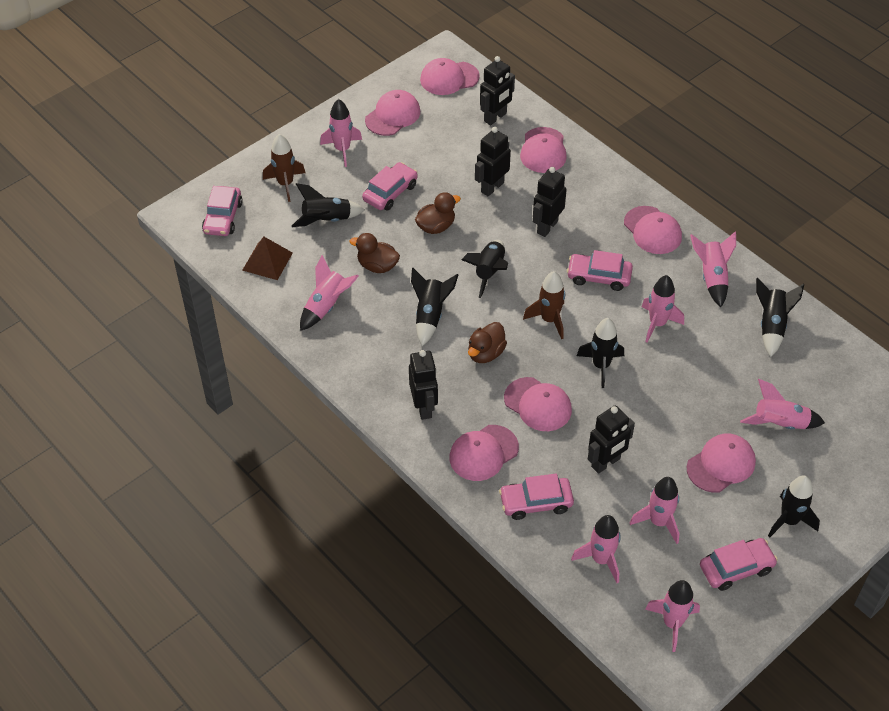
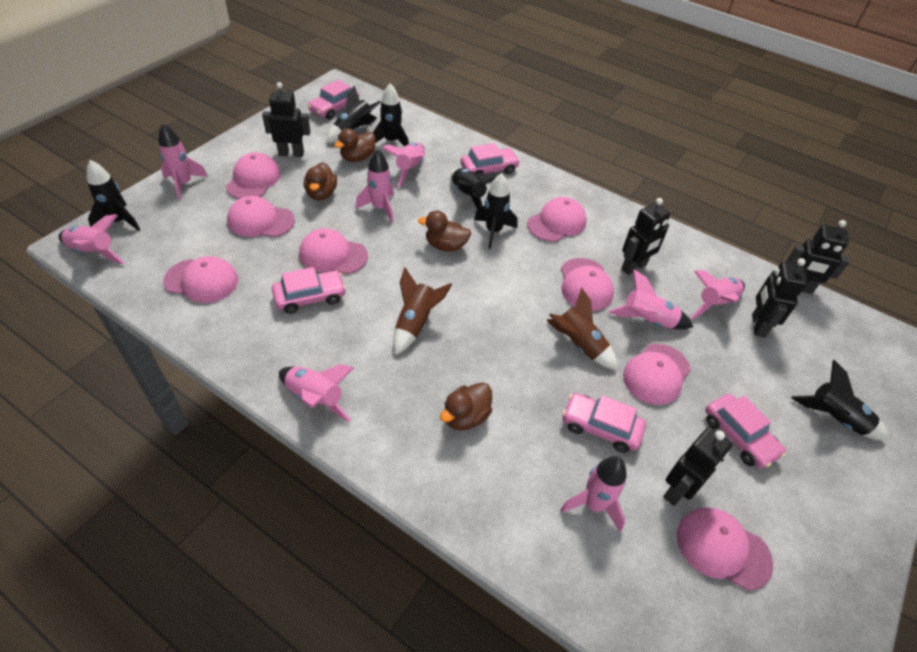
brown duck: [350,233,400,273] [415,192,461,234] [468,322,507,363] = 3 -> [304,162,337,200] [334,128,376,162] [418,211,471,252] [440,382,492,431] = 4
brown pyramid: [242,237,293,280] = 1 -> none = 0
pink cap: [365,90,420,136] [420,58,480,95] [449,425,519,481] [504,377,572,431] [520,127,567,173] [624,206,682,254] [686,434,756,493] = 7 -> [163,256,238,303] [226,153,281,199] [227,196,295,237] [299,228,368,274] [527,197,587,242] [561,258,614,311] [623,344,691,405] [677,508,773,591] = 8

